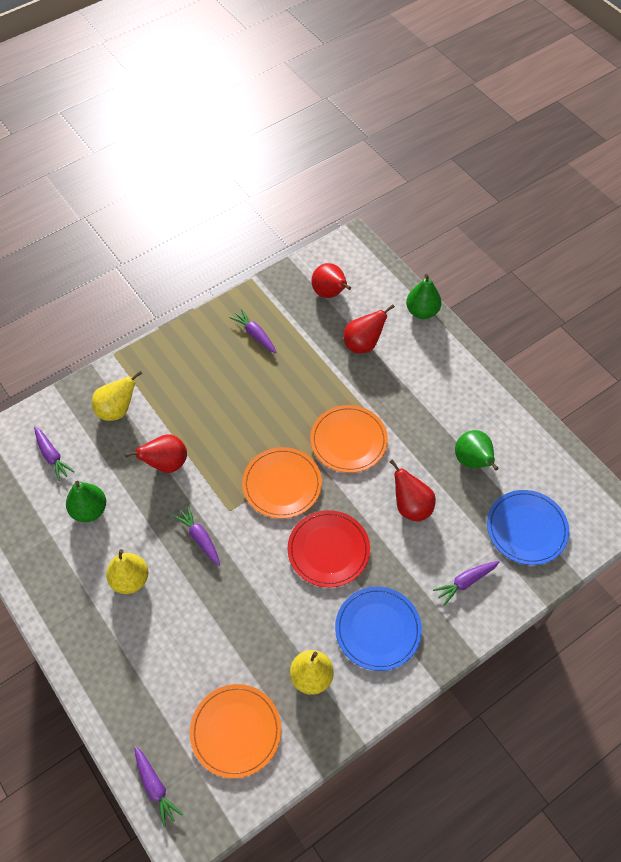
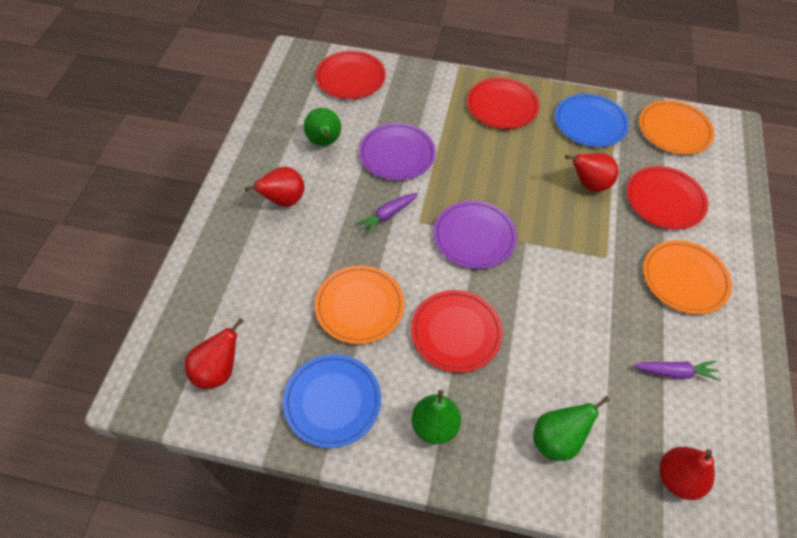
purple carrot: [34,427,75,481] [134,747,183,828] [173,506,220,566] [230,309,277,353] [433,561,499,606] = 5 -> [356,193,418,235] [634,361,721,381] = 2
purple plate: none = 0 -> [359,123,436,181] [434,200,517,269] = 2
red plate: [288,510,370,588] = 1 -> [315,51,386,99] [411,290,503,373] [467,77,539,129] [627,166,708,229] = 4
yellow pear: [92,371,142,421] [106,549,148,594] [290,650,334,695] = 3 -> none = 0

